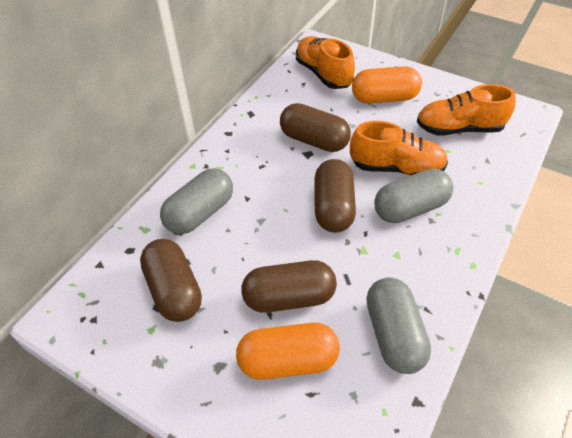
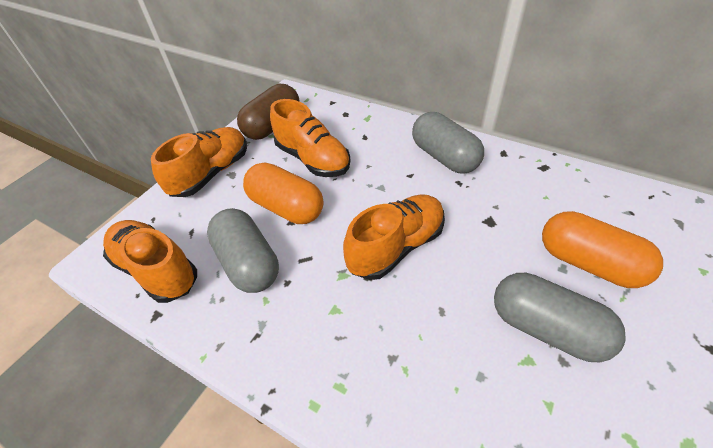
brown capsule: [140,239,202,322] [241,260,337,313] [280,103,351,152] [314,159,356,233] = 4 -> [237,84,300,140] = 1
orange shoe: [296,36,355,89] [350,121,448,175] [417,84,516,135] = 3 -> [103,220,197,303] [151,127,247,197] [270,99,351,177] [343,194,445,280] = 4

